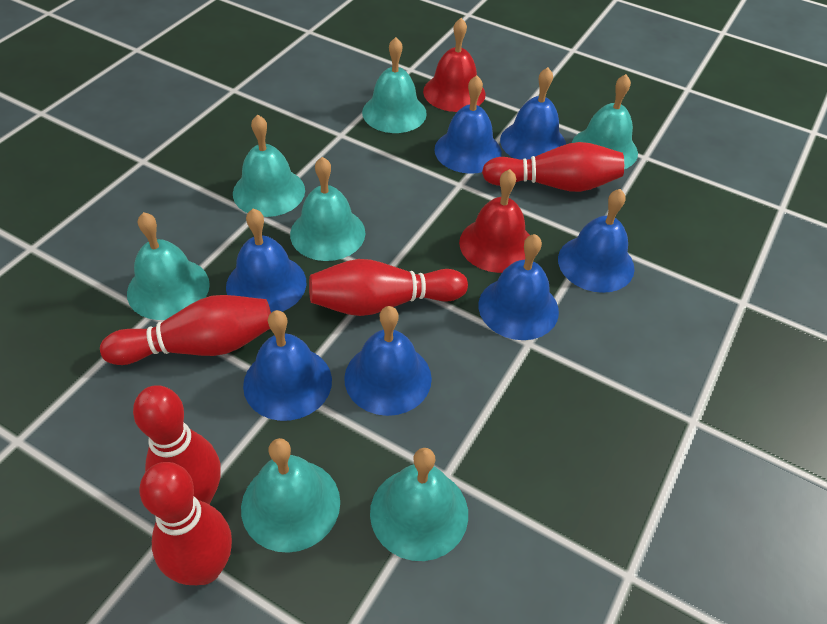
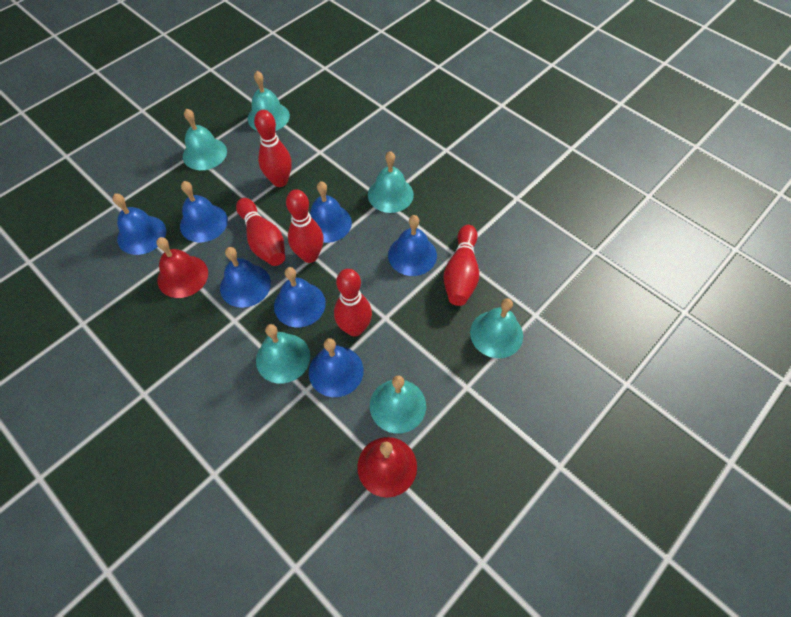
turquoise bell: [127,212,210,320] [233,115,305,217] [241,438,340,553] [290,157,365,261] [362,37,427,133] [370,448,468,561] [572,74,638,169] = 7 -> [183,108,227,170] [248,71,290,131] [256,324,310,384] [368,151,414,213] [370,375,426,434] [470,298,523,358] = 6

